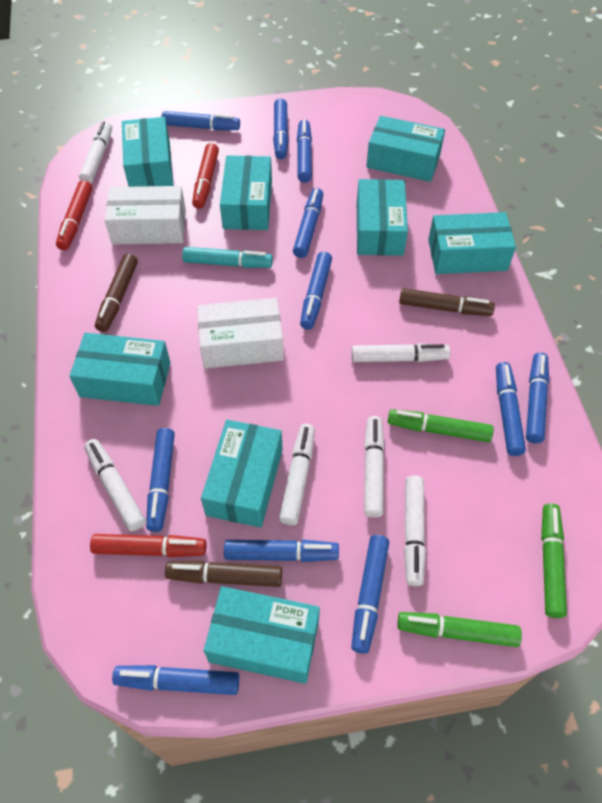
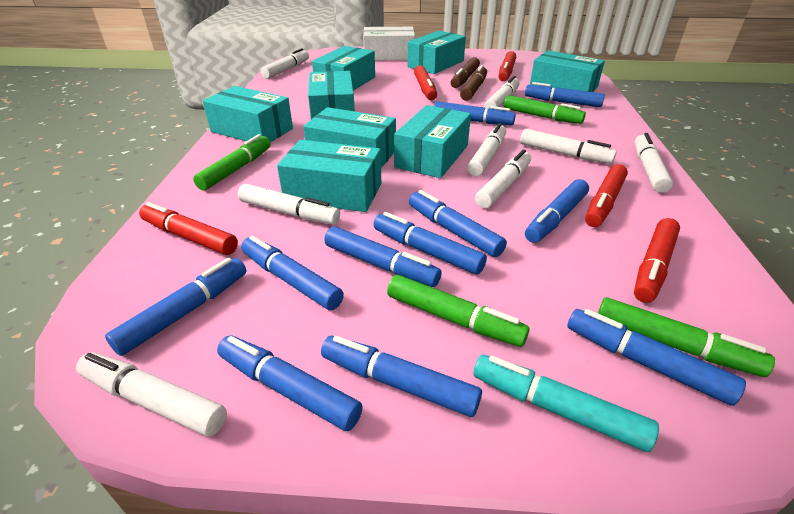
brown marker: [95,254,138,332] [165,561,282,587] [399,288,495,316] = 3 -> [451,57,480,88] [460,65,487,101] = 2
green marker: [388,409,494,442] [397,612,522,647] [541,503,567,618] = 3 -> [193,134,271,191] [387,275,530,347] [504,95,586,124] [598,297,775,377] = 4
red marker: [56,180,92,250] [90,534,206,557] [192,143,219,209] = 3 -> [139,202,238,255] [414,65,437,100] [499,51,516,81] [585,164,628,227] [634,218,680,303] = 5
white box: [105,186,186,244] [197,298,284,369] = 2 -> [363,27,415,60] = 1
white marker: [79,121,112,184] [84,439,145,531] [279,424,315,525] [351,343,450,362] [364,416,385,518] [404,475,426,586] = 6 -> [76,352,227,436] [238,184,340,225] [261,48,309,79] [467,123,506,176] [475,150,531,208] [484,76,520,109] [520,129,617,164] [635,133,673,193] = 8

